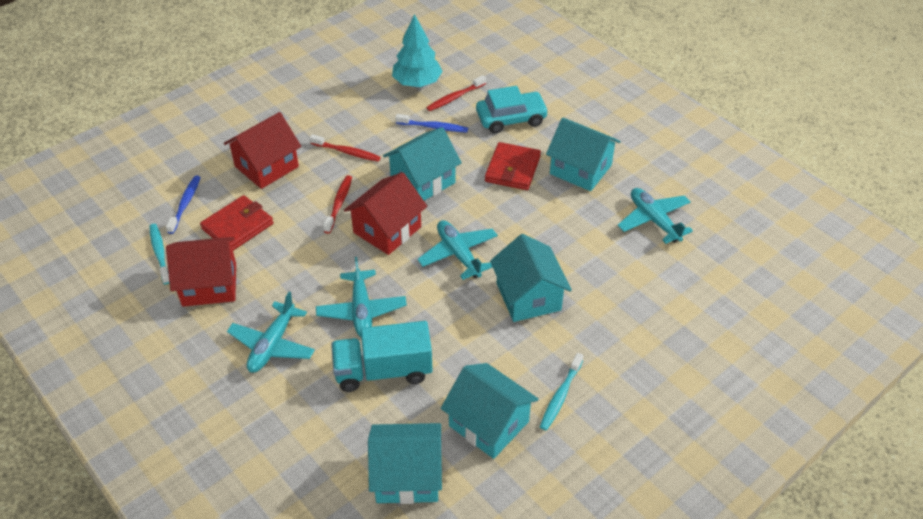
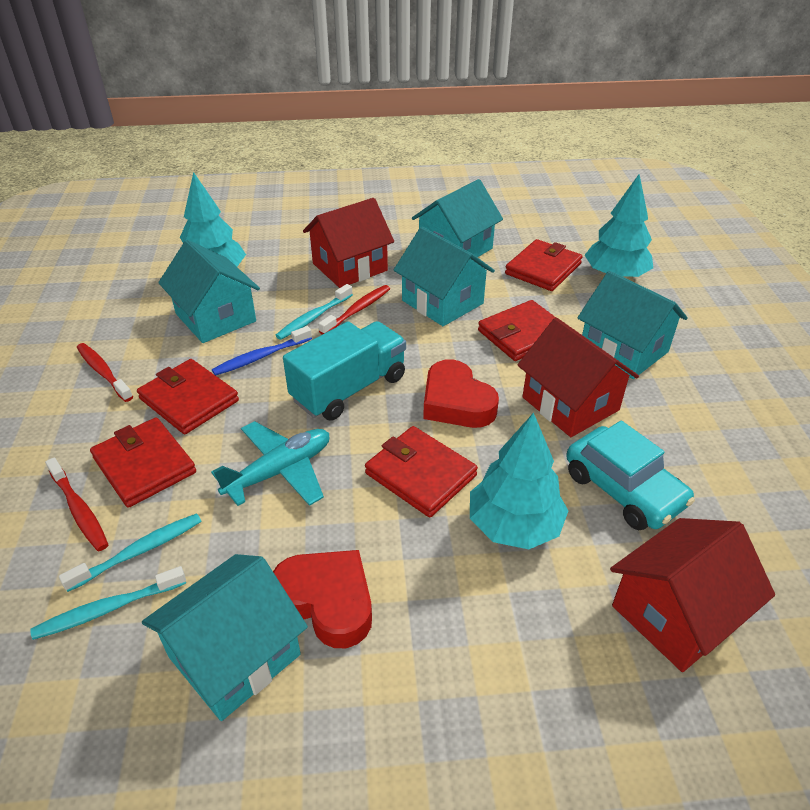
blue toothbrush: [166,175,201,234] [395,114,468,133] = 2 -> [212,326,312,376] = 1
red heart: none = 0 -> [273,550,372,648] [423,359,499,428] = 2
red wallet: [200,195,273,250] [485,142,541,190] = 2 -> [90,417,196,508] [137,359,239,434] [365,426,478,517] [478,300,556,361] [505,239,582,291] = 5
turquoise plane: [227,292,315,373] [316,257,407,337] [418,220,498,280] [618,188,693,244] = 4 -> [211,421,329,506] = 1
turquoise toothbrush: [149,224,169,284] [540,353,584,430] = 2 -> [30,566,186,640] [59,513,202,592] [275,284,353,340] = 3
turquoise tree: [392,14,443,87] = 1 -> [180,172,246,267] [470,412,568,549] [585,174,653,277] = 3

